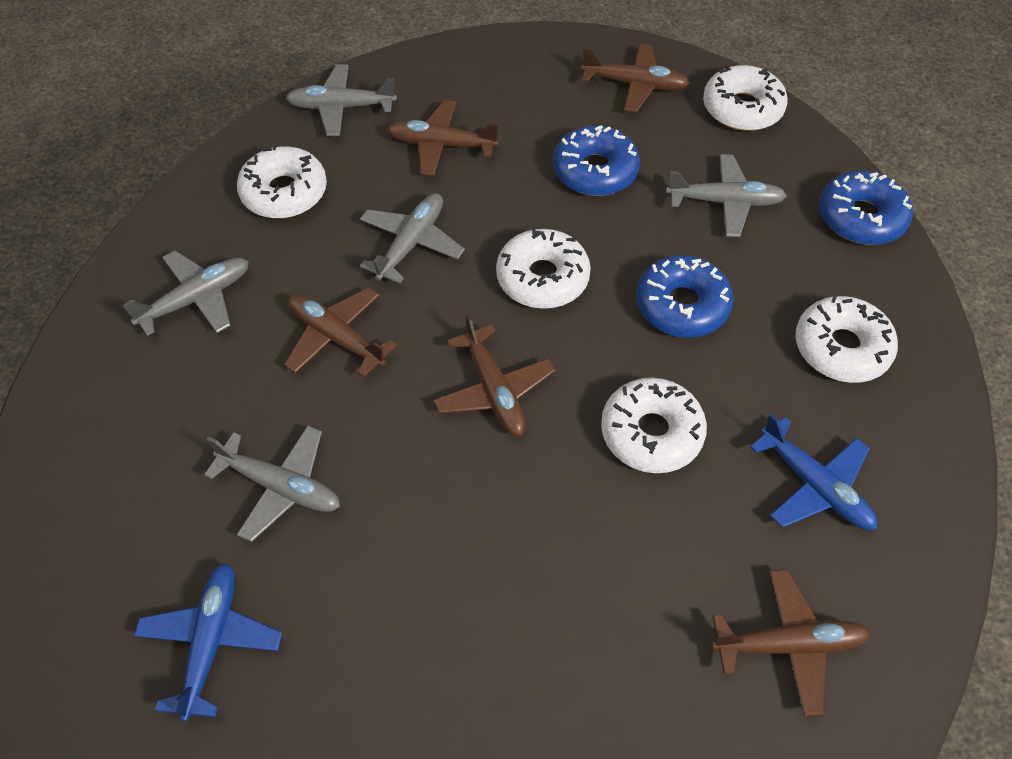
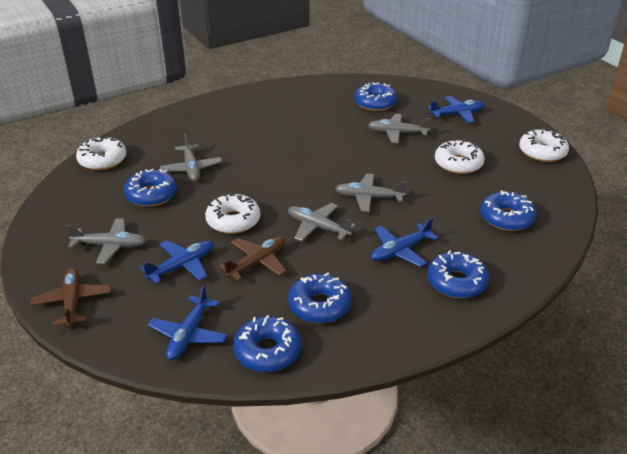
blue donut: [553,125,640,196] [636,255,733,337] [819,171,913,245] = 3 -> [124,169,177,207] [233,315,301,372] [288,273,351,323] [354,82,397,111] [427,250,489,299] [480,191,537,231] = 6
blue plane: [134,563,282,721] [750,414,877,530] = 2 -> [140,240,213,284] [148,284,228,360] [371,218,438,267] [428,96,484,123] = 4
brown plane: [284,287,397,377] [387,100,499,176] [434,313,555,436] [581,43,690,112] [711,569,870,716] = 5 -> [30,268,111,327] [218,236,287,281] = 2
white donut: [237,144,327,218] [496,229,591,309] [601,378,707,473] [703,65,788,131] [795,295,898,383] = 5 -> [76,136,127,170] [205,193,260,234] [435,139,485,174] [519,128,569,162] = 4

